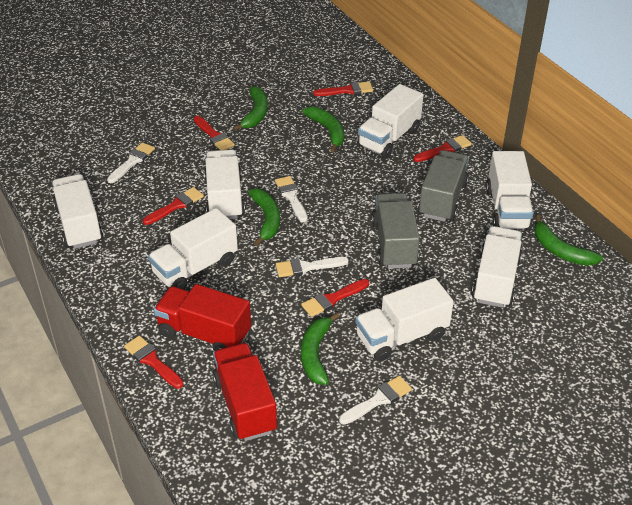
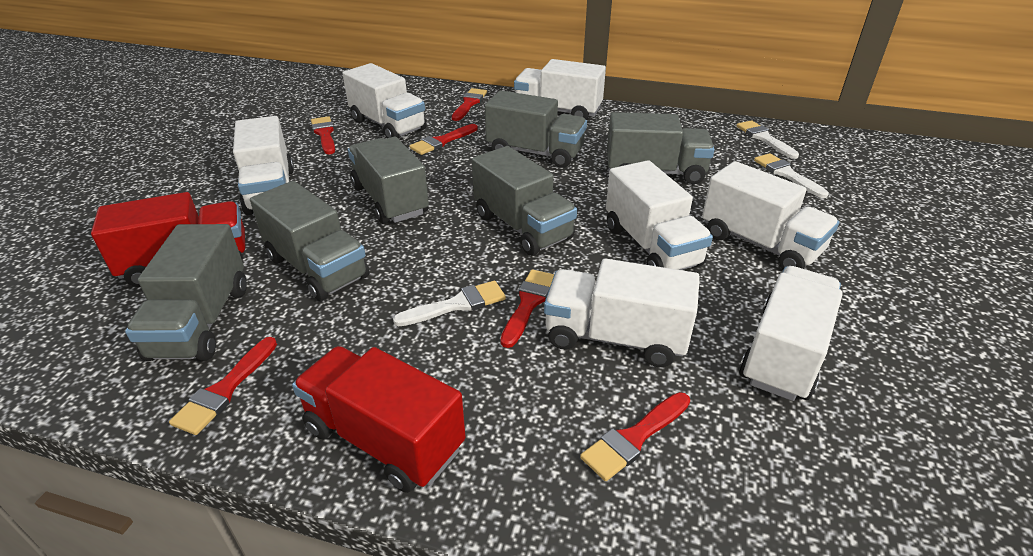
green banana: [233,86,268,131] [248,188,280,246] [301,312,340,385] [302,107,344,152] [534,215,603,266] = 5 -> none = 0
grey truck: [372,193,420,269] [418,150,469,222] = 2 -> [125,224,247,361] [250,181,369,301] [348,137,429,224] [472,146,577,256] [485,90,587,168] [607,112,715,184] = 6
white brush: [107,142,155,183] [275,176,308,222] [276,257,349,277] [339,376,412,425] = 4 -> [393,281,506,326] [736,120,799,159] [754,153,829,198] = 3

